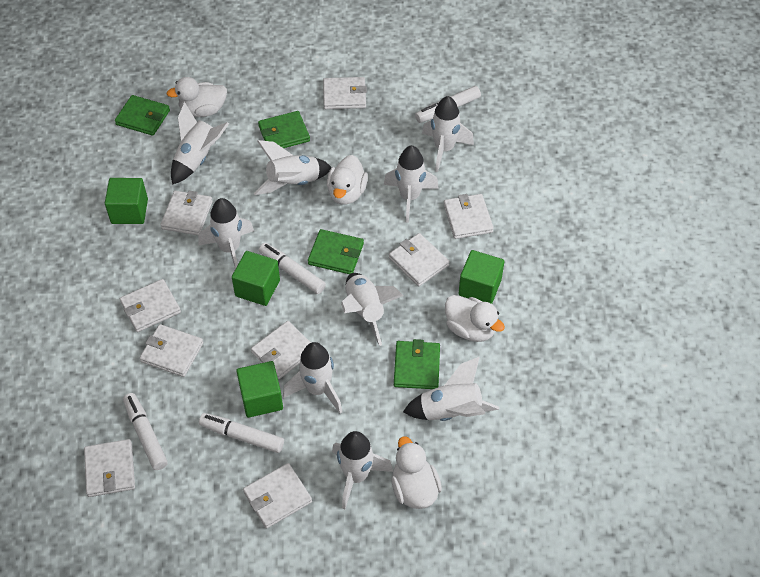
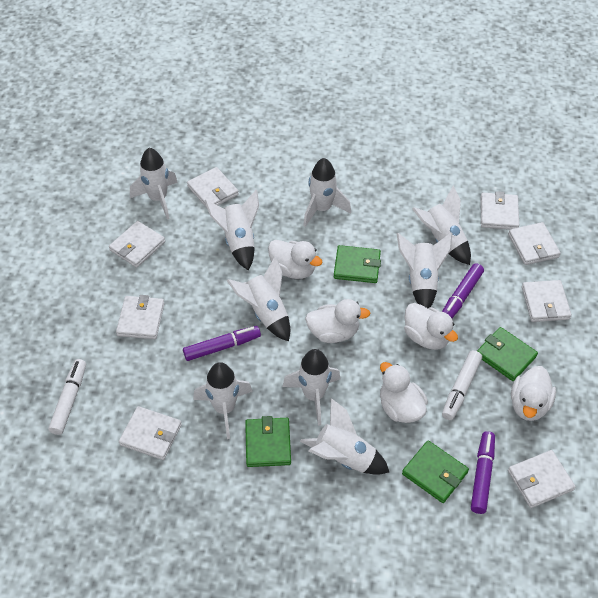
green cube: [105,178,148,224] [232,251,280,306] [237,361,283,418] [459,250,504,304] = 4 -> none = 0
purple marker: none = 0 -> [183,326,261,361] [442,263,484,318] [471,431,495,514] = 3
white duck: [167,77,227,117] [327,155,368,205] [391,436,442,509] [445,295,505,342] = 4 -> [268,240,323,279] [305,299,370,343] [380,362,428,423] [404,303,458,350] [511,366,556,421] = 5
white marker: [123,393,168,470] [199,413,284,453] [259,243,326,294] [415,86,481,123] = 4 -> [48,359,86,435] [442,350,482,420] = 2
white wallet: [84,439,135,497] [120,279,181,332] [140,324,203,377] [160,191,213,236] [243,463,312,529] [251,321,311,379] [323,77,367,109] [389,233,450,286] [444,194,494,239] = 9 -> [109,221,165,268] [116,295,165,339] [119,406,182,460] [187,167,239,208] [480,191,519,230] [508,222,561,265] [508,450,576,508] [522,280,572,322] = 8

